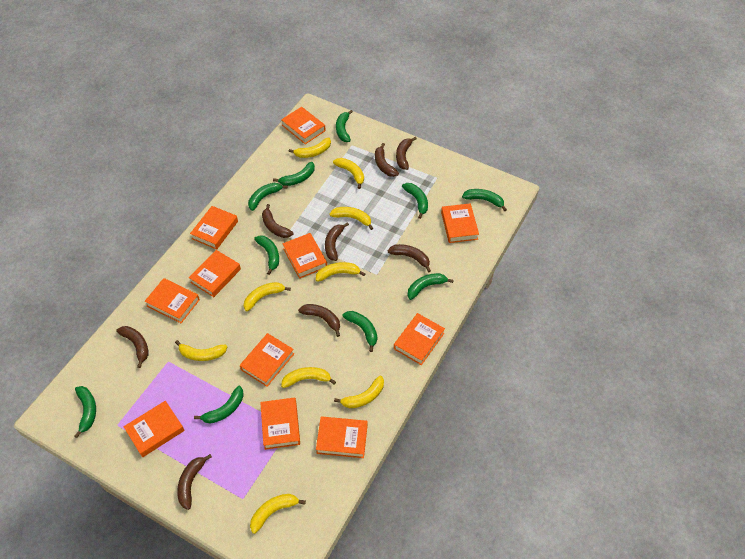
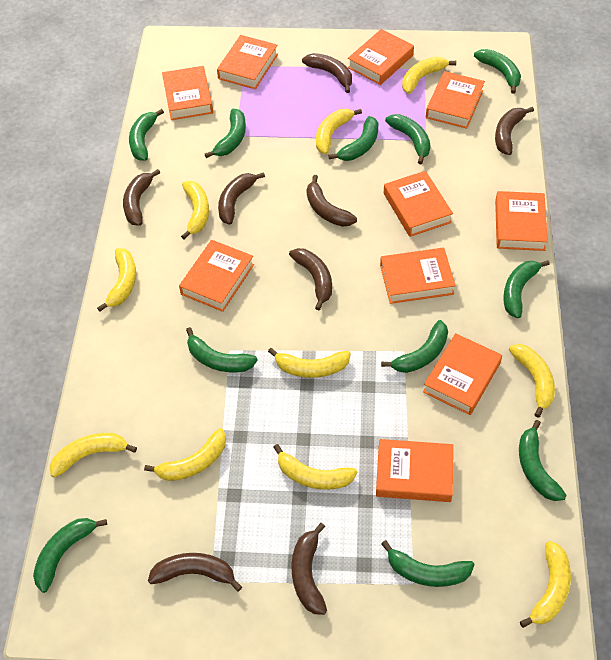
green banana: [74,386,96,438] [194,386,243,424] [248,183,288,211] [254,235,279,275] [273,162,315,186] [336,110,353,142] [342,311,377,352] [402,183,428,219] [407,273,454,300] [462,189,507,211] = 10 -> [33,518,107,593] [129,109,164,161] [186,327,258,372] [205,109,246,158] [328,116,378,161] [381,320,448,373] [381,540,475,587] [385,114,430,164] [474,49,521,94] [503,260,550,318] [519,420,567,501] = 11
orange book: [124,401,185,457] [145,278,200,323] [189,250,241,297] [190,206,238,250] [240,333,294,387] [260,397,300,450] [281,107,326,144] [283,233,327,279] [316,416,368,458] [394,313,445,365] [441,203,479,243] = 11 -> [162,66,213,120] [179,240,254,312] [217,35,278,89] [348,29,414,85] [376,439,453,502] [380,248,456,304] [384,171,453,237] [423,333,502,415] [426,71,485,129] [495,191,548,251] = 10
yellow banana: [175,340,227,361] [244,282,291,311] [250,494,306,534] [281,367,336,388] [288,138,331,158] [316,262,365,282] [329,207,373,230] [333,158,364,189] [334,376,384,408] = 9 -> [50,433,137,478] [97,248,136,311] [144,428,226,481] [181,181,209,240] [268,348,351,378] [273,444,357,490] [316,109,362,154] [402,57,456,94] [509,344,555,418] [520,541,571,628] = 10

